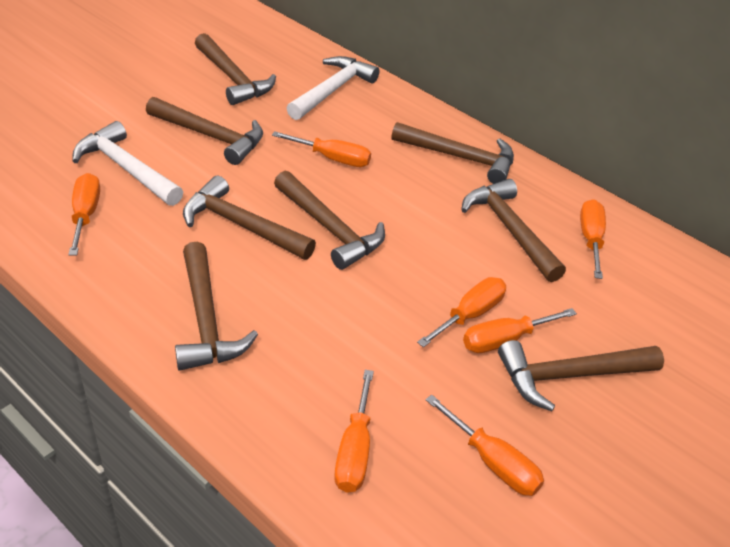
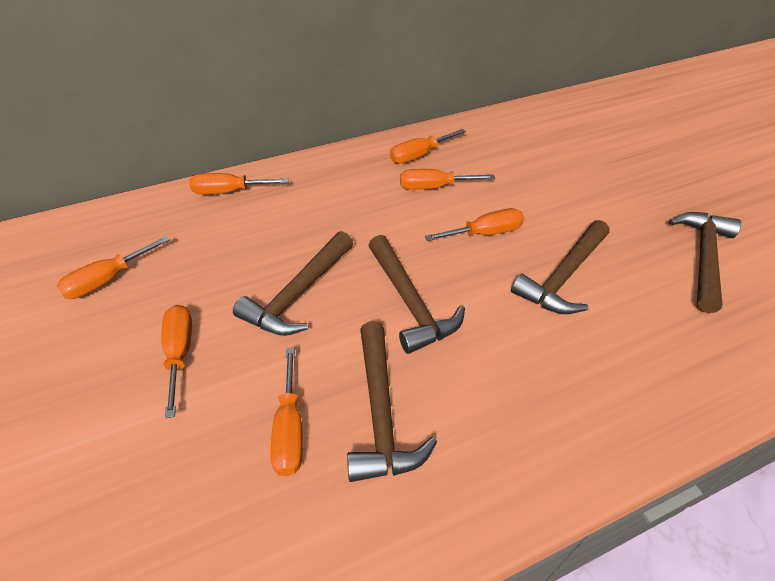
brown hammer: [146,97,263,165] [175,242,258,371] [183,176,316,260] [195,33,276,105] [274,171,385,270] [391,122,514,184] [461,179,566,282] [498,340,664,411] = 8 -> [233,231,353,336] [347,321,437,482] [368,235,465,354] [511,220,609,314] [669,212,741,313] = 5
white hammer: [72,121,183,206] [287,56,379,120] = 2 -> none = 0

